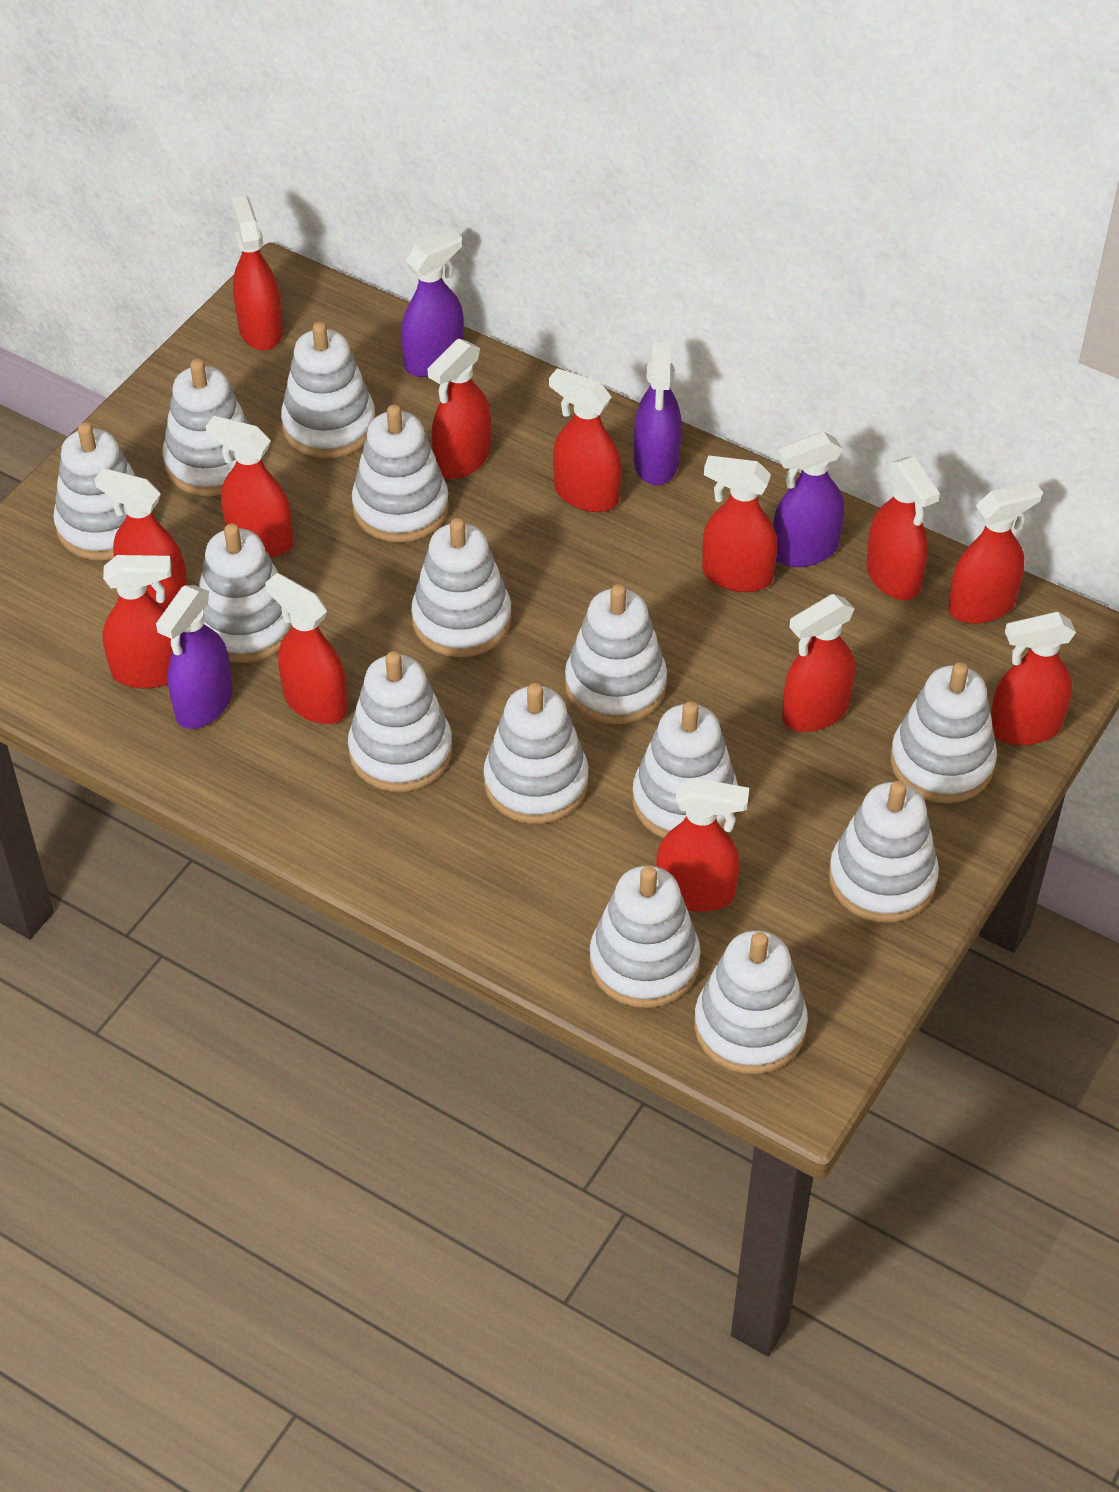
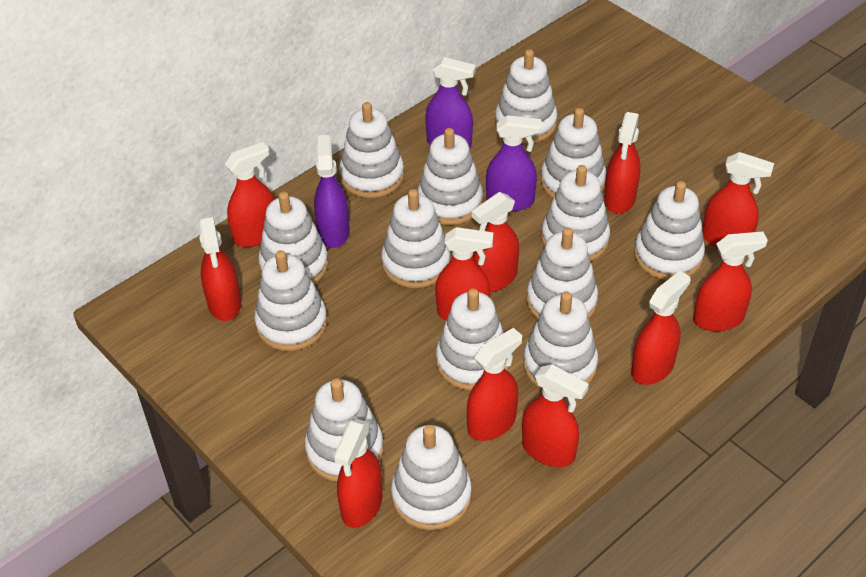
purple spray bottle: [156,585,233,729] [401,229,464,377] [634,343,682,485] [773,431,844,567] = 4 -> [314,135,350,248] [425,57,476,148] [486,115,541,211] = 3
red spray bottle: [94,468,187,609] [102,555,173,688] [206,416,293,557] [231,195,283,351] [265,573,347,724] [427,339,491,479] [549,368,621,512] [656,778,749,912] [702,455,778,592] [782,594,855,732] [866,456,940,600] [948,481,1043,624] [991,612,1076,745] = 13 -> [199,217,241,321] [225,142,275,247] [334,419,382,528] [435,227,493,321] [467,328,522,441] [472,192,519,292] [522,364,589,467] [604,112,640,214] [631,271,690,385] [693,231,768,331] [702,152,774,247] = 11

